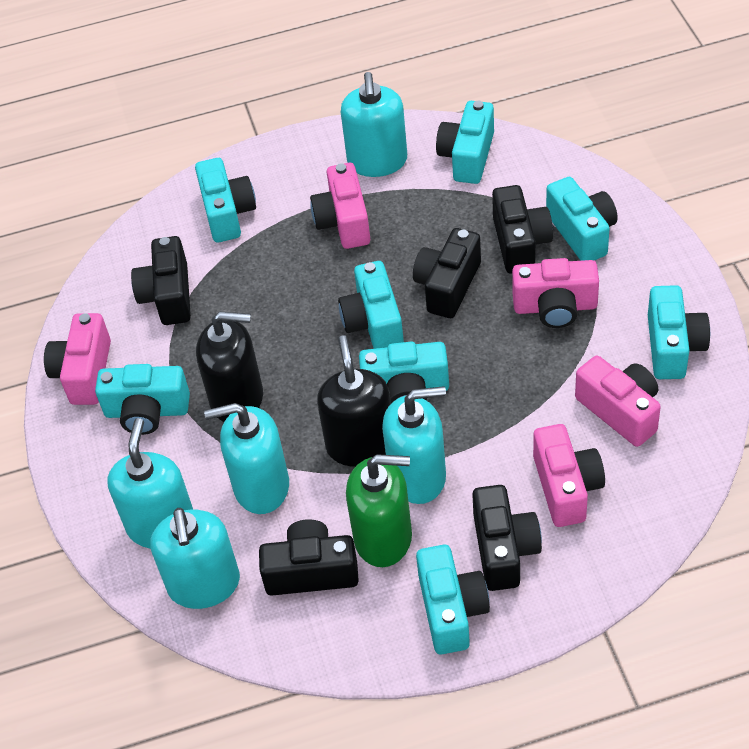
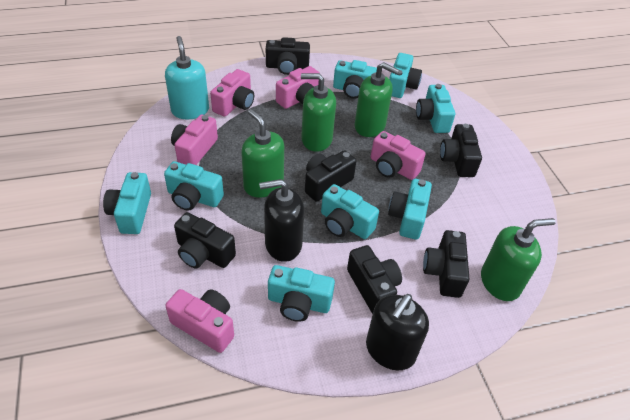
black camera: [131,236,191,325] [259,519,359,596] [413,228,481,318] [472,485,542,591] [492,185,553,274] = 5 -> [174,212,236,268] [266,37,310,75] [305,150,356,202] [347,245,402,314] [423,230,469,298] [440,124,482,177] = 6
green soap dispenser: [346,454,412,567] = 1 -> [241,109,284,198] [301,73,336,152] [355,62,400,137] [481,218,556,301] = 4
turquoise soap dispenser: [107,418,193,549] [150,508,240,609] [204,403,289,514] [341,72,407,177] [382,386,446,504] = 5 -> [165,36,209,119] = 1

